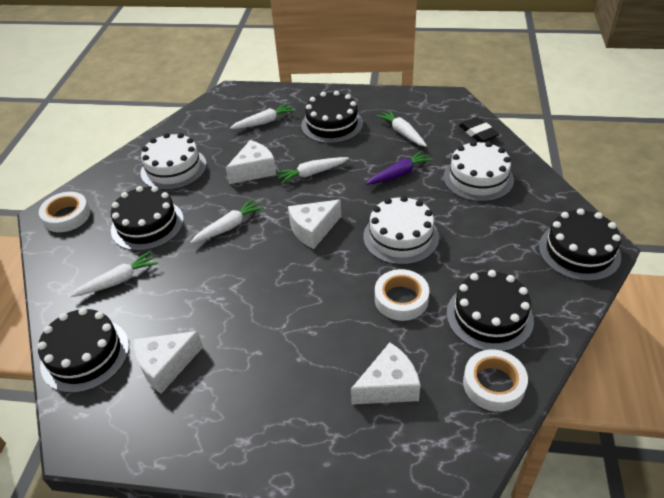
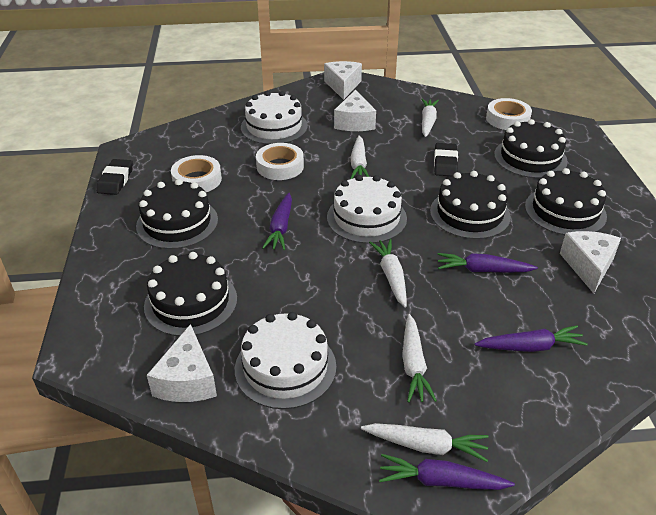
black eraser: [459,117,499,142] = 1 -> [97,159,133,195] [434,143,458,176] = 2
purple carrot: [366,151,433,185] = 1 -> [262,193,292,250] [379,454,515,490] [437,253,538,273] [475,325,588,352] = 4

